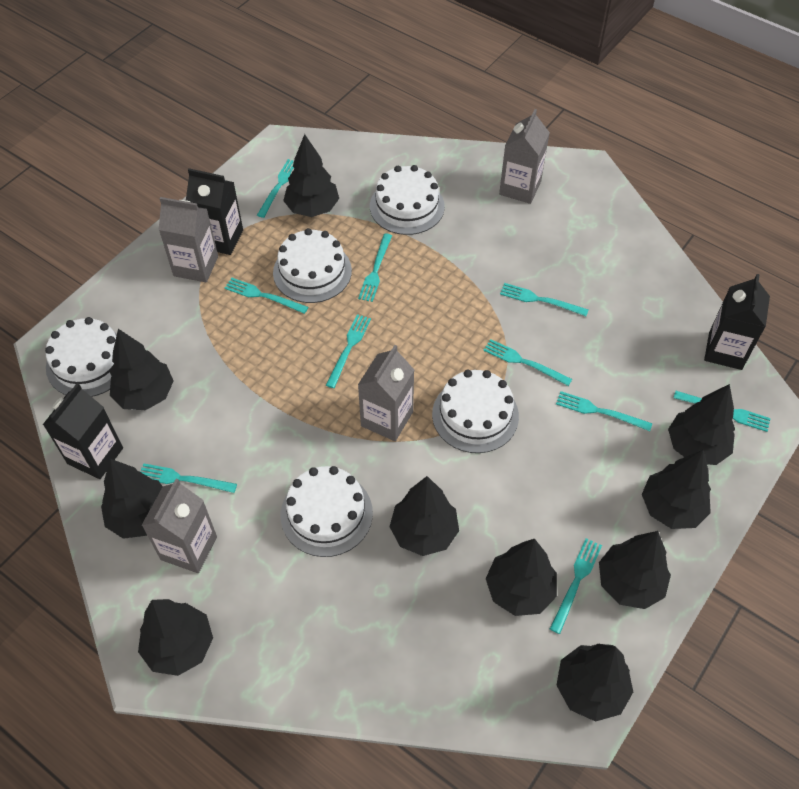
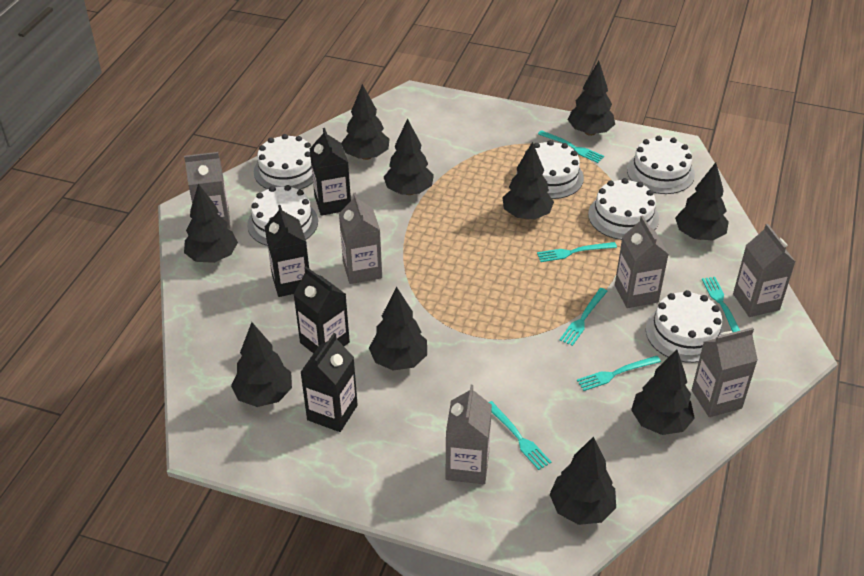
black carton: [43,383,123,479] [186,168,243,255] [704,274,770,370] = 3 -> [264,205,309,297] [293,267,350,354] [300,333,358,432] [310,128,351,216] = 4
grey carton: [142,479,217,573] [159,197,218,282] [358,345,414,441] [499,109,550,204] = 4 -> [184,152,231,229] [339,193,382,284] [445,385,492,484] [615,215,669,308] [692,327,758,417] [733,224,795,317] = 6
turquoise fork: [140,463,237,493] [225,278,308,314] [257,159,295,218] [326,314,371,388] [358,233,392,302] [483,339,572,386] [500,283,589,316] [550,538,602,634] [556,391,652,431] [674,391,771,432] = 10 -> [489,401,551,470] [537,242,617,262] [538,130,604,163] [560,288,607,346] [577,356,661,391] [702,277,740,332] = 6
white cake: [45,317,117,397] [273,228,352,303] [280,466,373,557] [370,165,445,235] [432,370,519,453] = 5 -> [247,185,318,246] [254,134,313,190] [516,140,584,199] [588,178,659,240] [627,136,695,194] [646,290,724,363] = 6

